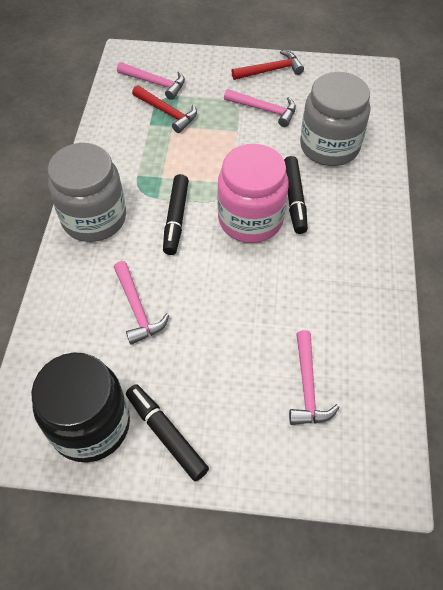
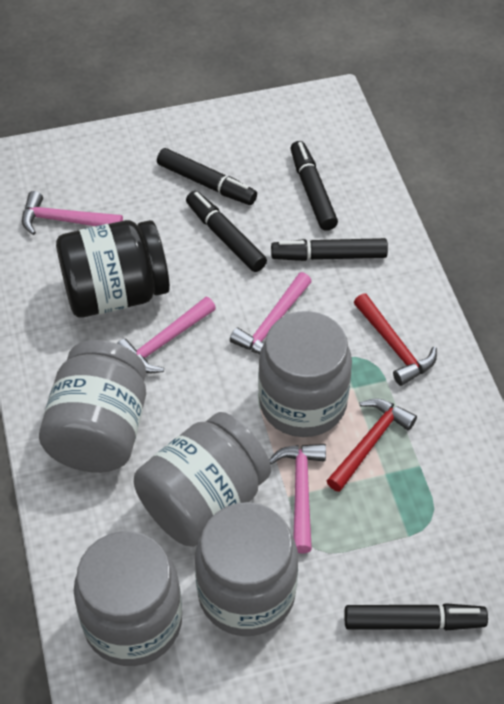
black marker: [126,384,209,481] [163,174,189,255] [284,156,308,234] = 3 -> [157,148,257,205] [186,191,267,272] [271,238,388,261] [290,141,338,231] [344,603,488,630] = 5
grey jar: [48,143,126,242] [300,72,370,166] = 2 -> [39,340,146,473] [74,531,182,666] [134,412,271,547] [195,502,298,636] [258,311,352,437] = 5
pink jar: [217,144,289,243] = 1 -> none = 0

